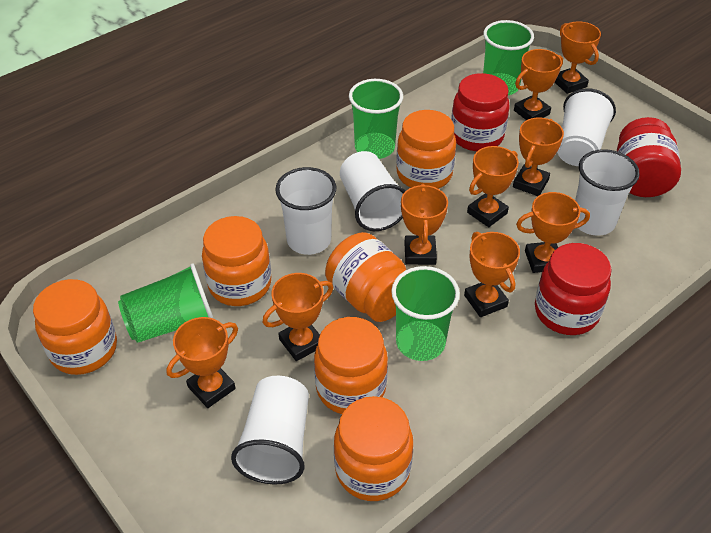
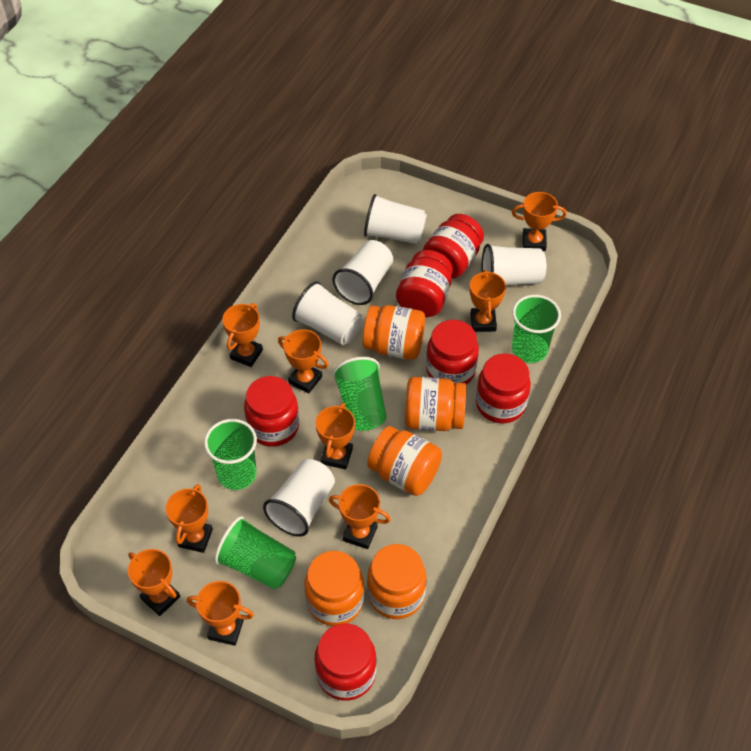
orange jar: [33,279,117,375] [202,216,271,306] [314,317,388,414] [325,232,406,322] [334,396,413,501] [396,110,456,189] = 6 -> [304,551,364,626] [363,305,425,360] [367,426,442,496] [367,544,426,619] [405,377,466,431] = 5
red jar: [451,73,510,151] [535,243,612,335] [617,117,681,197] = 3 -> [244,376,299,447] [315,624,377,701] [396,250,453,317] [423,214,484,279] [426,320,479,385] [476,353,531,423] = 6

